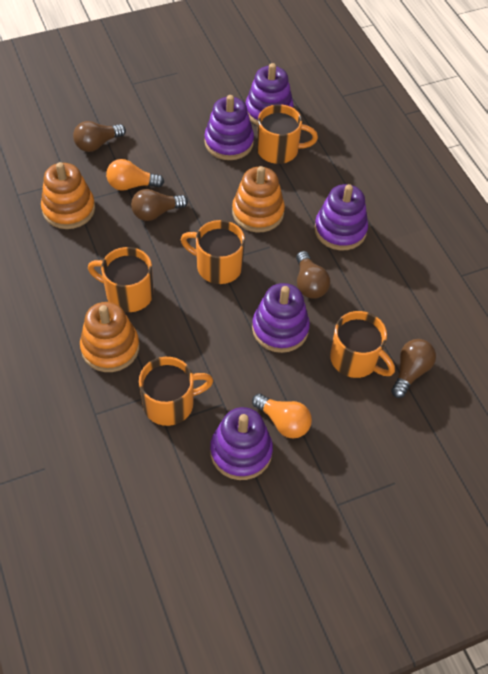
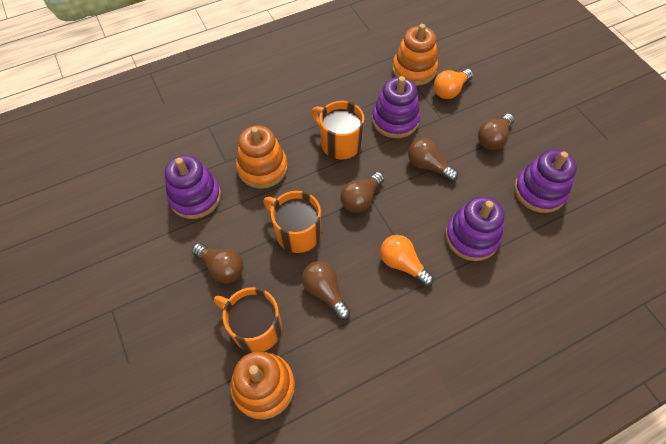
brown light bulb: [73,121,126,152] [131,189,188,221] [296,251,330,299] [391,339,436,398] = 4 -> [192,243,244,283] [302,261,350,319] [340,172,384,213] [408,138,458,181] [478,114,514,150] = 5
orange mug: [88,247,154,312] [139,357,213,426] [181,220,245,284] [257,104,318,164] [330,311,395,378] = 5 -> [214,287,282,353] [263,191,321,253] [311,101,364,159] = 3
purple stacking toy: [204,95,254,160] [210,407,273,480] [246,63,294,125] [252,283,310,353] [314,184,368,250] = 5 -> [165,155,221,219] [372,76,420,138] [445,196,505,261] [514,149,577,213] = 4

